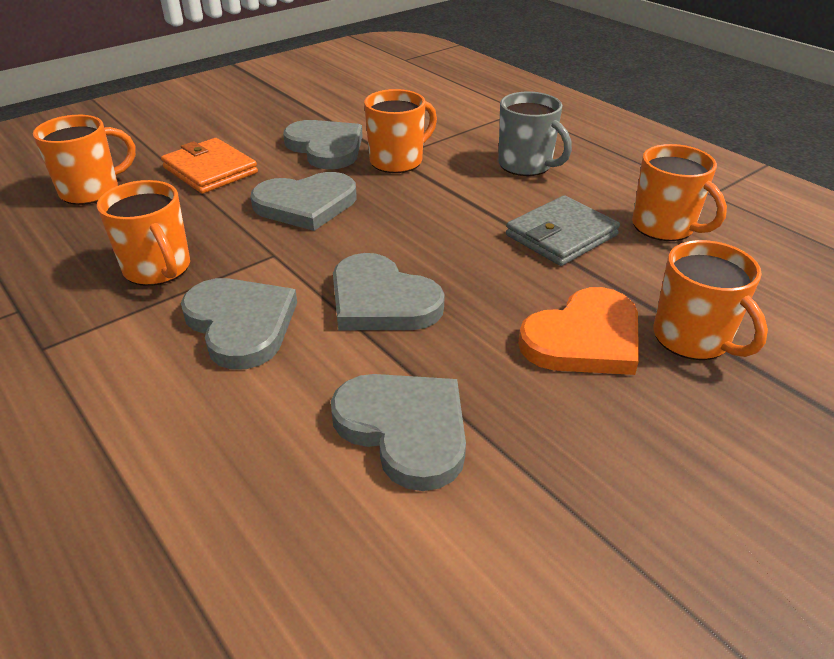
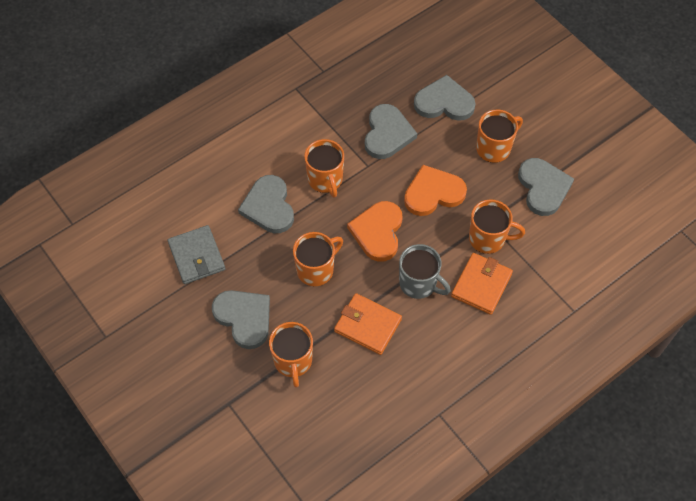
orange heart: [518,287,639,375] = 1 -> [347,201,403,262] [404,165,467,216] = 2
orange wallet: [161,138,258,194] = 1 -> [334,293,402,355] [451,253,513,315] = 2

